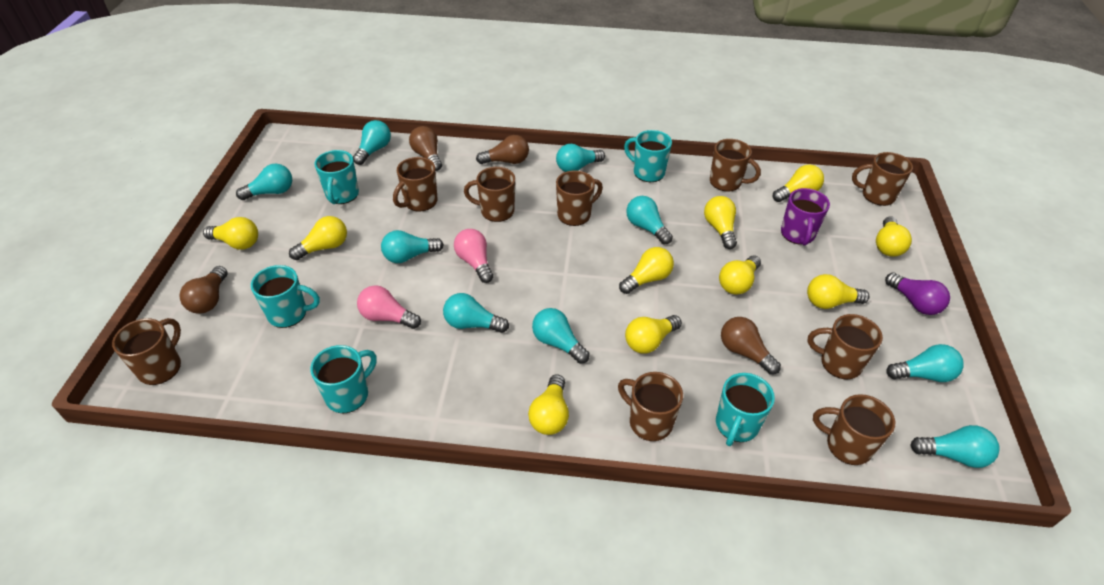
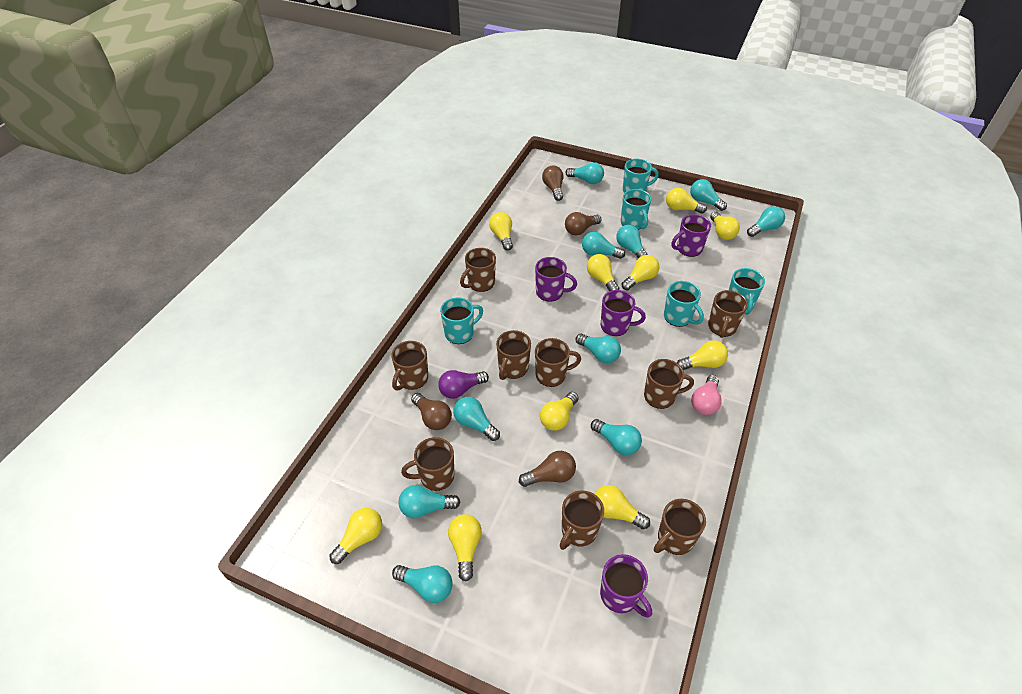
pink light bulb: [357,285,421,329] [454,229,494,283] = 2 -> [691,375,722,415] = 1
purple mug: [781,188,830,246] = 1 -> [535,257,577,302] [600,554,652,618] [601,290,646,336] [671,214,711,257] = 4
turquoise light bulb: [236,164,292,200] [353,120,391,165] [381,230,444,263] [443,293,509,333] [532,308,590,364] [556,144,605,172] [626,196,673,244] [886,344,964,382] [910,425,1000,468] = 9 -> [392,565,453,603] [398,485,460,519] [453,397,500,441] [565,162,604,184] [576,334,621,363] [582,232,625,259] [591,419,642,455] [616,225,647,258] [690,179,727,211] [747,206,785,237] = 10

